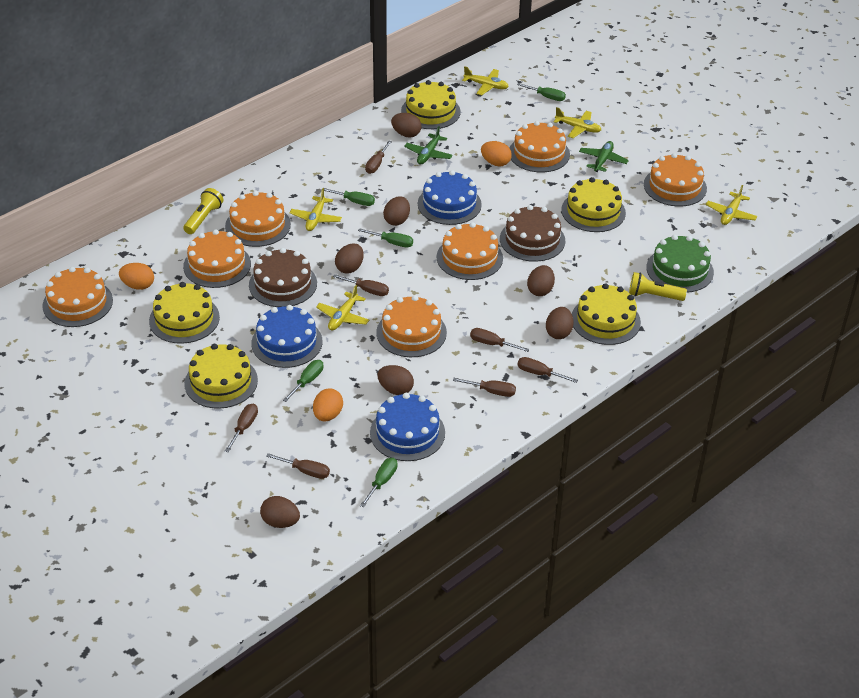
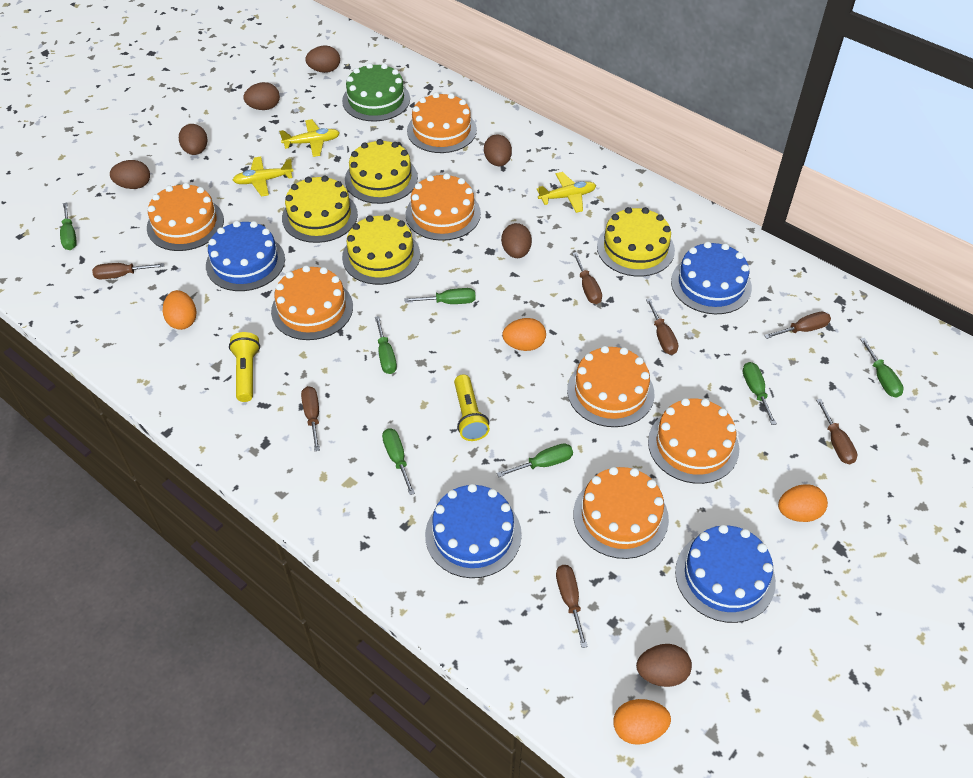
blue cake: [251,305,323,368] [370,393,445,461] [418,170,482,225] = 3 -> [206,221,285,291] [425,484,522,578] [671,242,752,314] [675,525,776,623] = 4
brown cake: [249,248,317,307] [500,205,565,262] = 2 -> none = 0
green plane: [404,126,453,165] [579,141,629,172] = 2 -> none = 0
green screwdriver: [283,360,323,402] [324,188,375,206] [358,228,413,248] [360,458,398,507] [517,83,566,101] = 5 -> [60,203,77,250] [375,316,397,374] [382,428,415,495] [404,288,476,304] [497,443,573,477] [743,362,777,425] [860,338,904,398] = 7
orange egg: [119,263,154,290] [313,388,343,421] [481,141,512,167] = 3 -> [163,290,197,330] [502,318,546,351] [613,699,671,745] [778,484,828,522] = 4
yellow cake: [149,282,220,344] [184,344,258,409] [401,80,460,129] [561,177,626,232] [572,283,641,345] = 5 -> [282,176,358,243] [342,214,420,285] [345,139,418,204] [597,207,675,277] = 4
yellow plane: [290,188,342,231] [316,285,369,331] [462,66,509,95] [553,107,601,138] [706,185,757,225] = 5 -> [233,157,293,197] [279,119,340,157] [537,172,596,213] = 3

